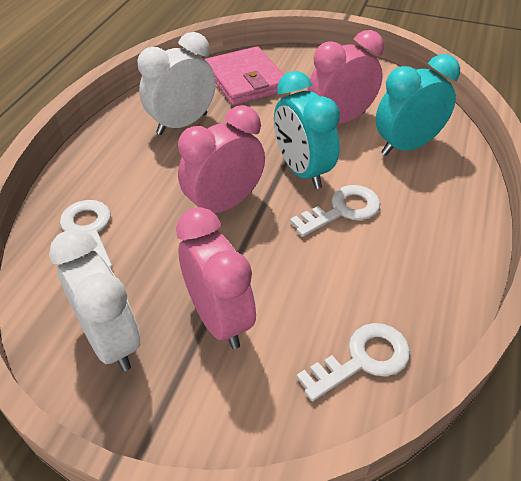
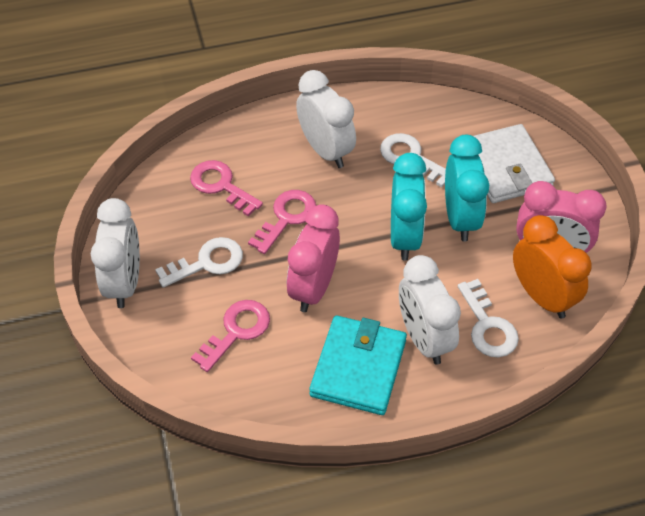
orange clock: none = 0 -> [513,215,591,319] = 1
pink clock: [176,207,256,349] [178,105,265,213] [308,30,384,124] = 3 -> [287,204,340,312] [516,181,606,253] = 2
pink key: none = 0 -> [190,160,263,216] [191,300,270,372] [248,190,316,254] = 3
pink wallet: [205,46,284,105] = 1 -> none = 0
turquoise wallet: none = 0 -> [309,315,407,415] = 1
white clock: [49,229,140,371] [137,32,216,135] = 2 -> [91,198,140,308] [296,70,356,168] [399,255,461,365] = 3
white wallet: none = 0 -> [473,124,555,203] = 1

